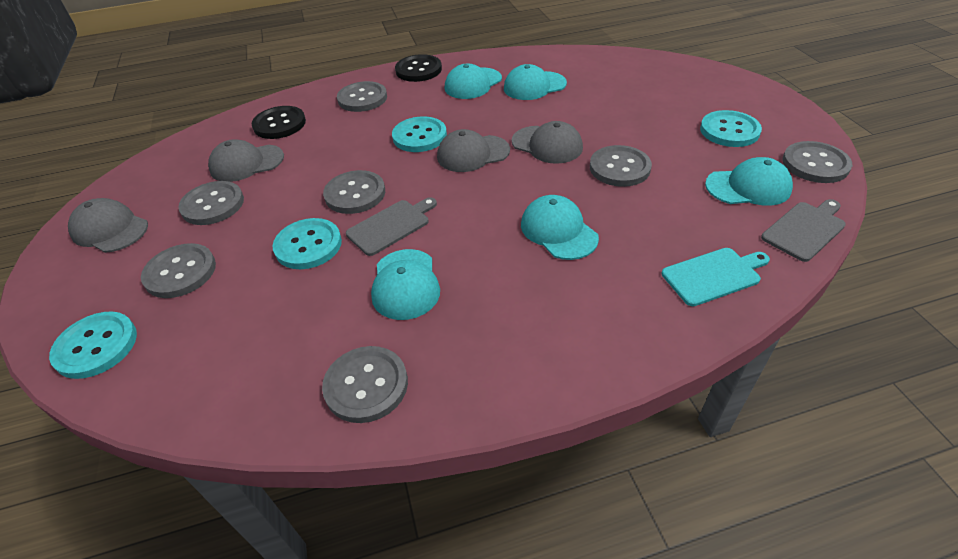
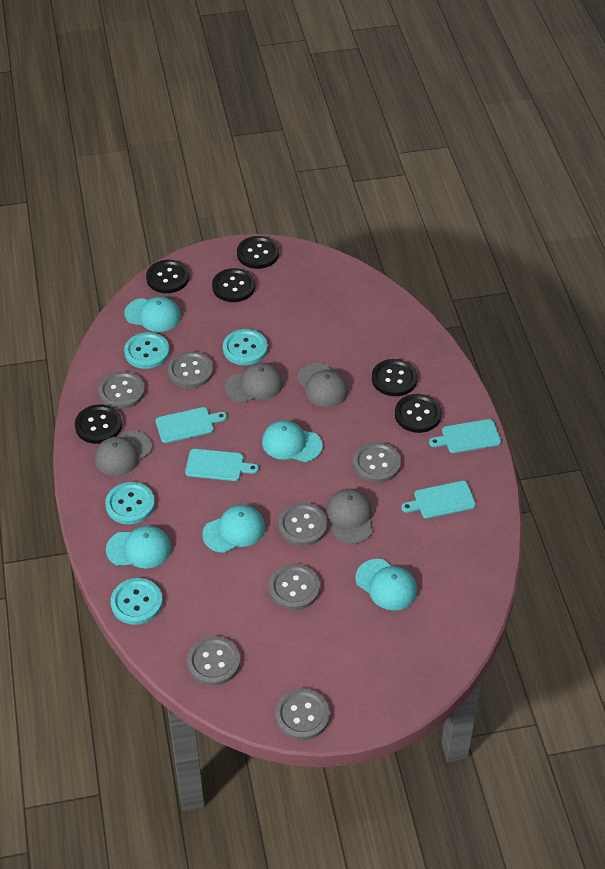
black button: [252,106,306,139] [395,54,442,82] = 2 -> [75,404,122,444] [146,260,189,293] [212,268,255,302] [237,236,279,269] [372,359,417,396] [395,394,442,433] = 6
grey cutting board: [346,197,437,256] [761,199,846,262] = 2 -> none = 0
turquoise cutting board: [662,248,770,306] = 1 -> [156,407,227,443] [185,449,259,481] [401,481,476,519] [429,419,501,453] = 4

